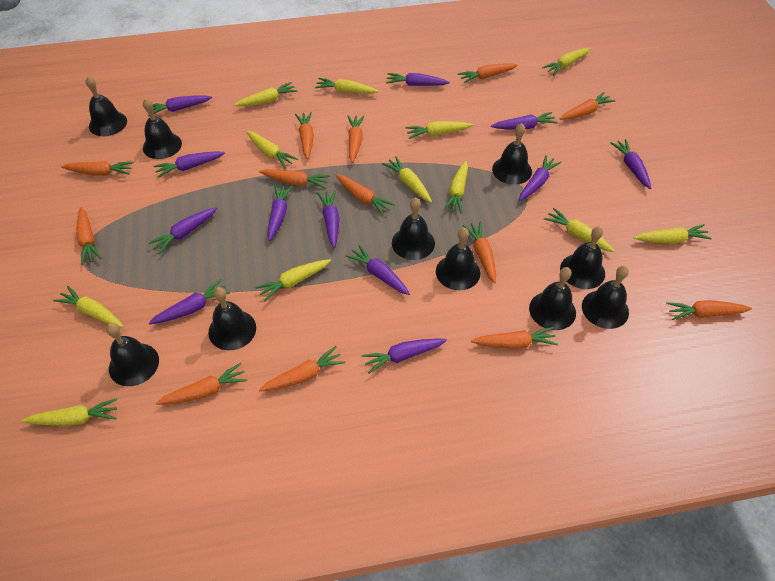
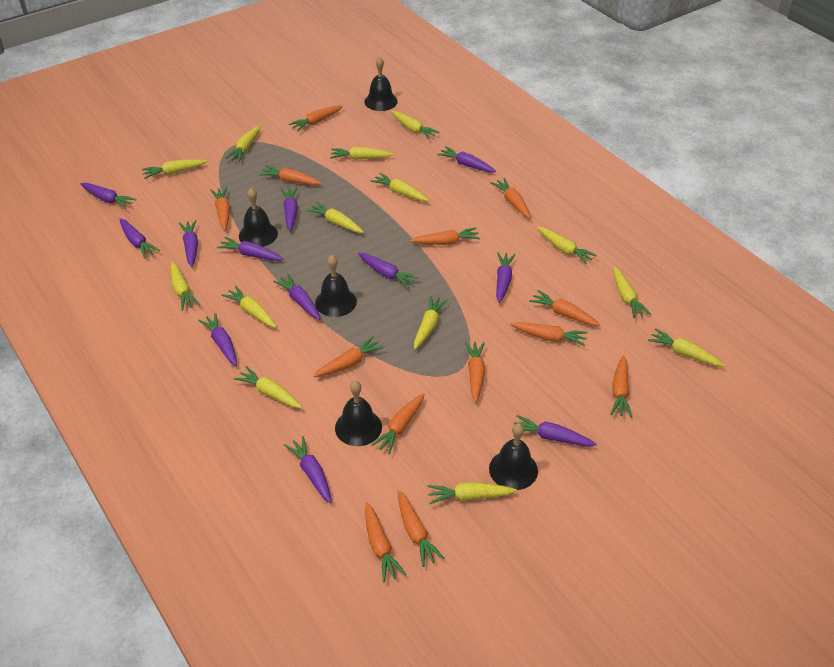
black bell: [86,76,127,136] [106,323,159,386] [143,98,182,159] [208,287,256,350] [392,197,435,260] [436,228,480,290] [492,123,532,185] [529,267,576,330] [560,226,605,289] [582,266,629,329] = 10 -> [239,188,278,247] [315,255,357,317] [335,381,382,446] [364,57,398,111] [489,423,538,490] = 5
yellow carrot: [21,398,118,426] [53,286,124,327] [234,82,298,107] [246,131,298,169] [255,259,331,301] [315,78,379,94] [382,156,432,203] [405,121,473,139] [443,161,468,214] [542,48,591,75] [544,208,615,252] [633,224,712,244] = 12 -> [142,159,207,179] [171,262,200,311] [222,286,277,328] [225,125,260,162] [233,366,302,408] [306,202,364,233] [330,147,394,160] [371,173,429,201] [391,111,440,139] [414,295,448,349] [427,482,517,504] [537,227,597,264] [613,267,651,318] [648,328,725,367] = 14

